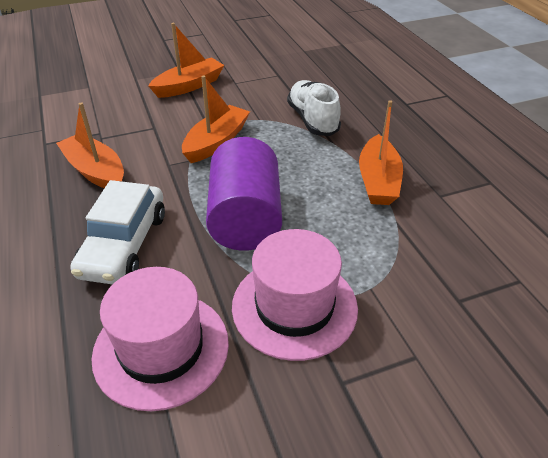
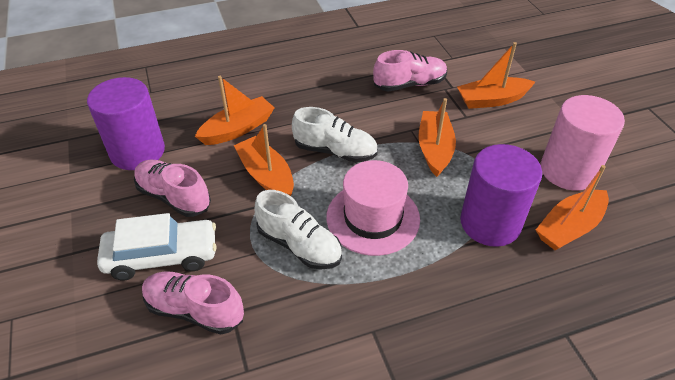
orange boat: [56,102,124,188] [148,23,224,98] [182,75,250,163] [359,100,403,205] = 4 -> [195,76,274,145] [234,124,294,196] [418,98,456,177] [457,42,535,109] [536,165,609,251] = 5
pink cylinder: none = 0 -> [541,95,625,190] = 1
pink hat: [92,267,229,411] [232,229,358,361] = 2 -> [326,160,420,256] = 1
pink shoe: none = 0 -> [134,160,211,217] [142,271,244,334] [373,50,447,91] = 3
purple cylinder: [206,137,282,251] = 1 -> [87,77,165,170] [460,144,542,247] = 2
white shoe: [287,80,341,136] = 1 -> [254,190,342,270] [292,107,378,163] = 2

